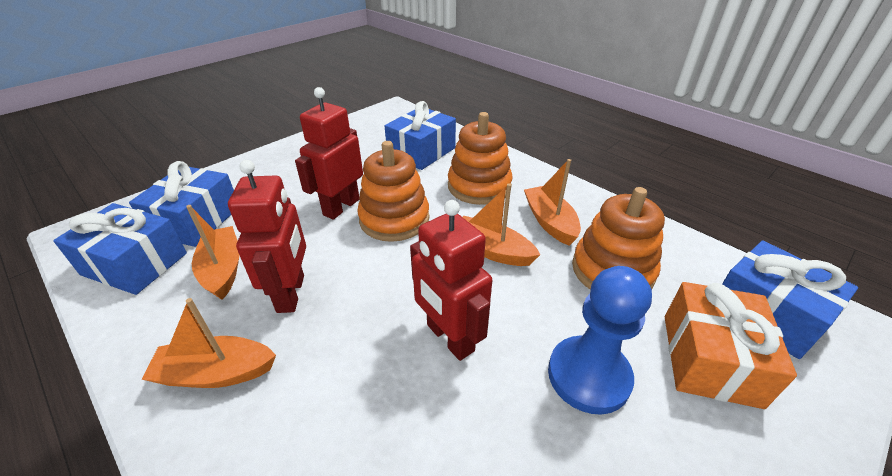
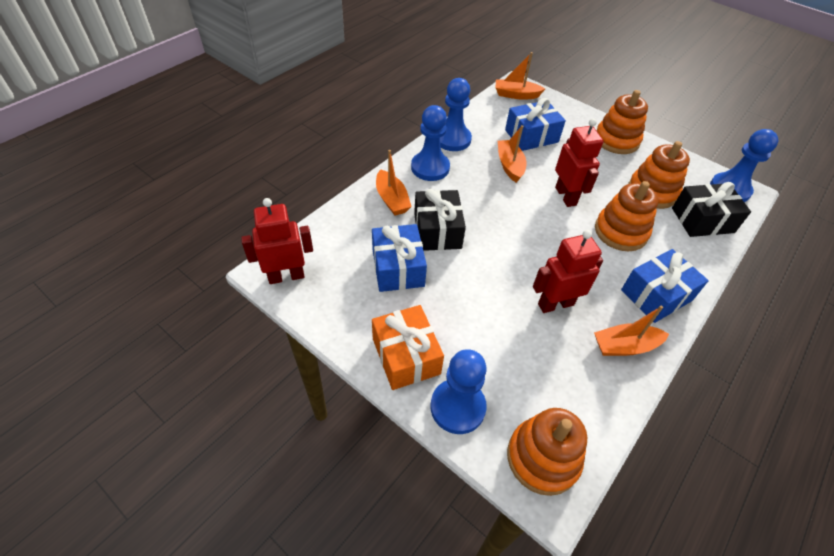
black gift: none = 0 -> [414,189,466,251] [672,182,751,237] = 2
blue gift: [53,203,187,295] [129,161,234,247] [384,101,456,170] [722,240,858,359] = 4 -> [372,224,427,292] [505,98,566,151] [621,249,709,323] = 3
blue pawn: [548,266,652,415] = 1 -> [411,105,450,181] [431,349,487,434] [440,78,472,151] [710,129,778,202] = 4
orange stacking toy: [357,141,430,242] [448,112,513,205] [572,187,665,290] = 3 -> [507,408,587,496] [595,181,659,251] [596,90,648,154] [628,141,690,209] = 4

